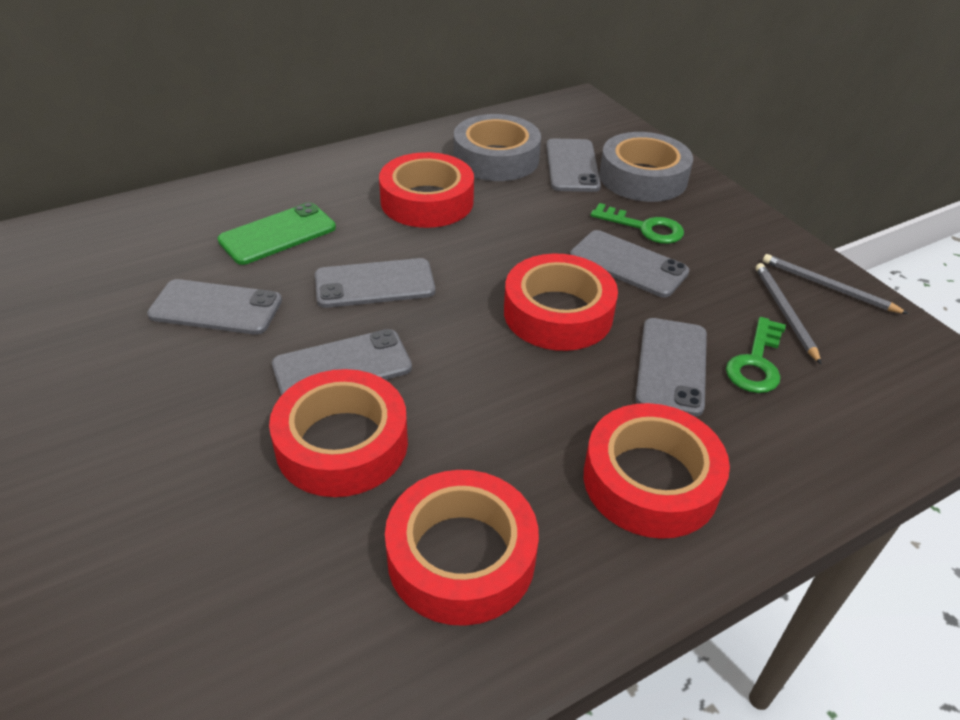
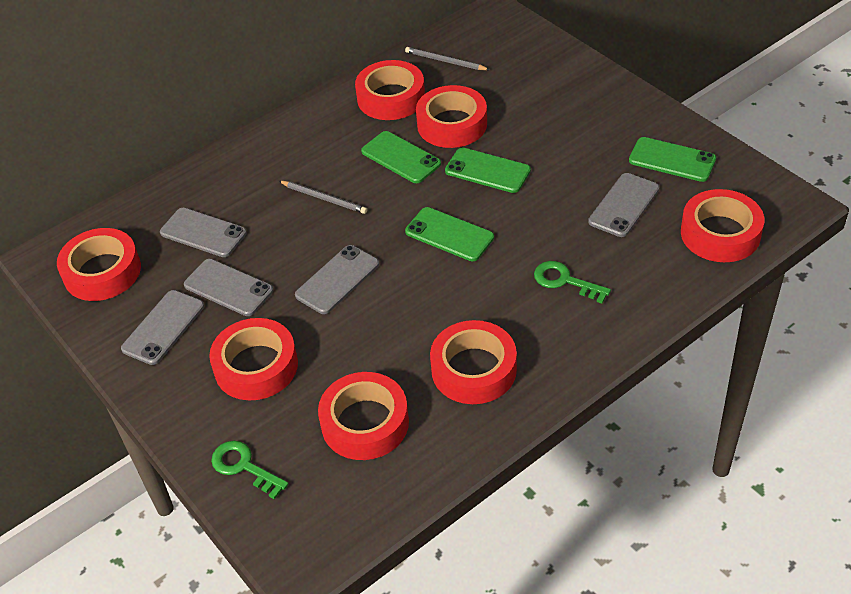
green phone: [217,202,336,265] = 1 -> [361,131,441,183] [405,207,494,261] [445,148,531,193] [629,137,716,182] = 4
grey phone: [147,279,282,335] [272,329,412,395] [315,258,435,308] [546,138,601,192] [570,230,689,298] [635,318,707,417] = 6 -> [121,290,204,365] [160,208,247,257] [184,259,273,316] [295,245,379,314] [588,173,659,237] = 5
grey tape: [454,114,541,181] [599,132,693,202] = 2 -> none = 0
red tape: [269,369,408,497] [379,152,474,228] [385,470,539,626] [504,253,618,351] [584,403,730,539] = 5 -> [57,228,141,301] [209,318,298,400] [318,372,409,460] [355,60,425,120] [416,85,487,148] [430,320,517,404] [681,189,764,262] = 7

